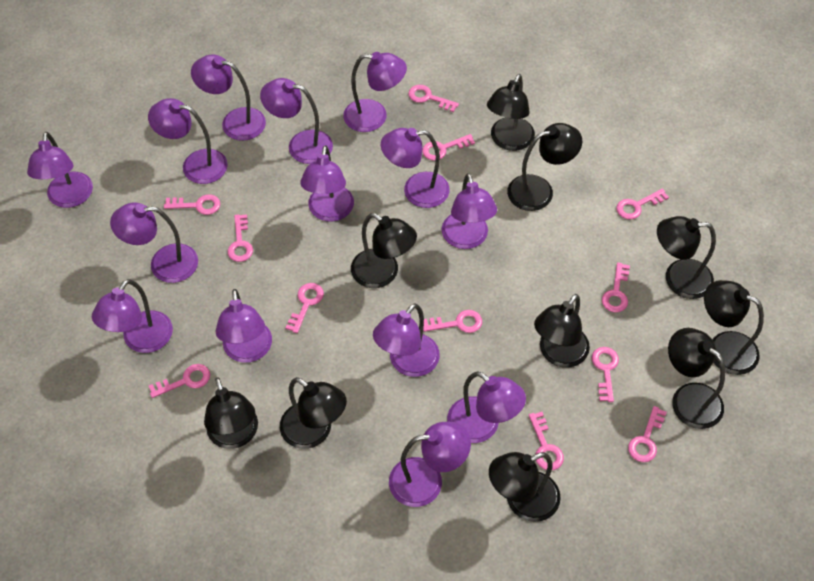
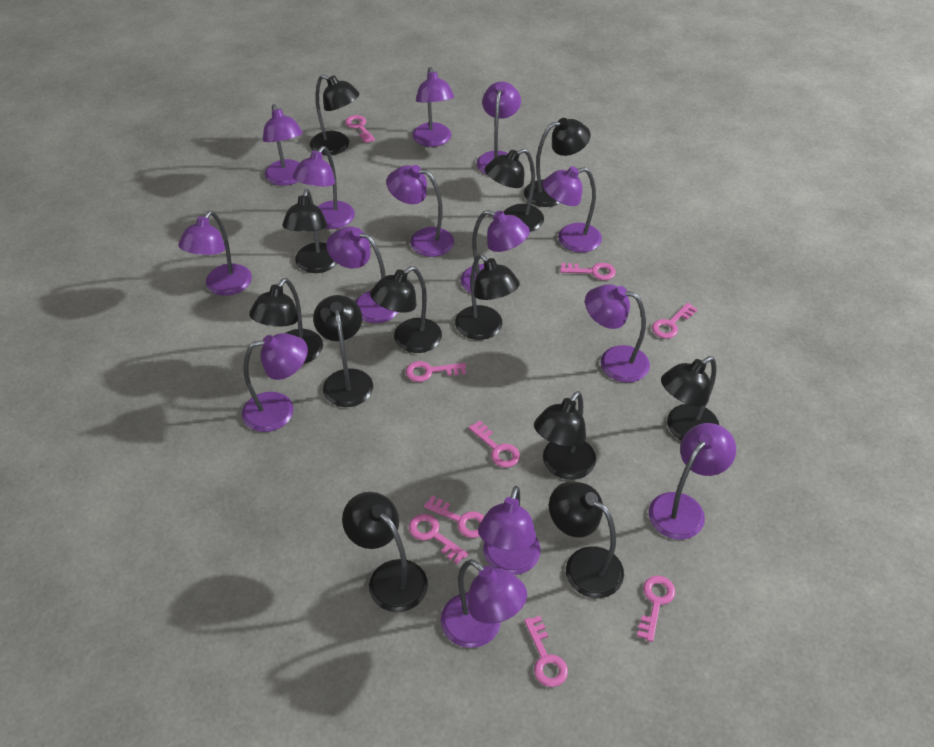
black lamp: [204,377,258,449] [280,377,347,449] [351,213,417,288] [487,74,535,151] [489,452,561,522] [507,123,582,211] [534,294,590,368] [657,216,716,299] [668,328,725,429] [704,280,764,375] = 10 -> [249,278,323,364] [282,189,337,273] [310,74,359,155] [313,295,373,407] [342,492,428,612] [370,266,442,353] [455,254,520,340] [485,148,544,232] [524,118,591,207] [534,391,596,480] [549,481,624,598] [661,356,719,441] = 12
pink key: [149,364,210,398] [164,194,220,215] [228,214,253,262] [286,283,324,333] [408,85,459,112] [422,134,475,161] [423,310,482,333] [529,412,564,470] [592,347,619,402] [602,262,630,312] [616,189,669,219] [628,406,667,462] = 12 -> [345,115,375,143] [406,361,466,382] [409,514,468,564] [424,496,484,538] [469,420,520,468] [524,616,568,687] [560,263,616,280] [637,576,676,642] [652,303,698,339] = 9

